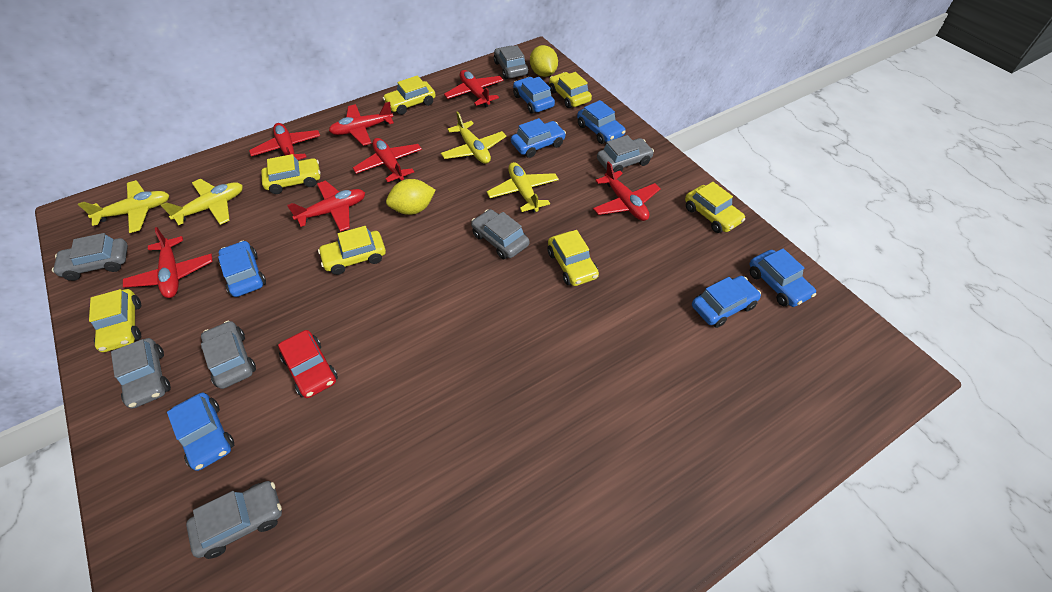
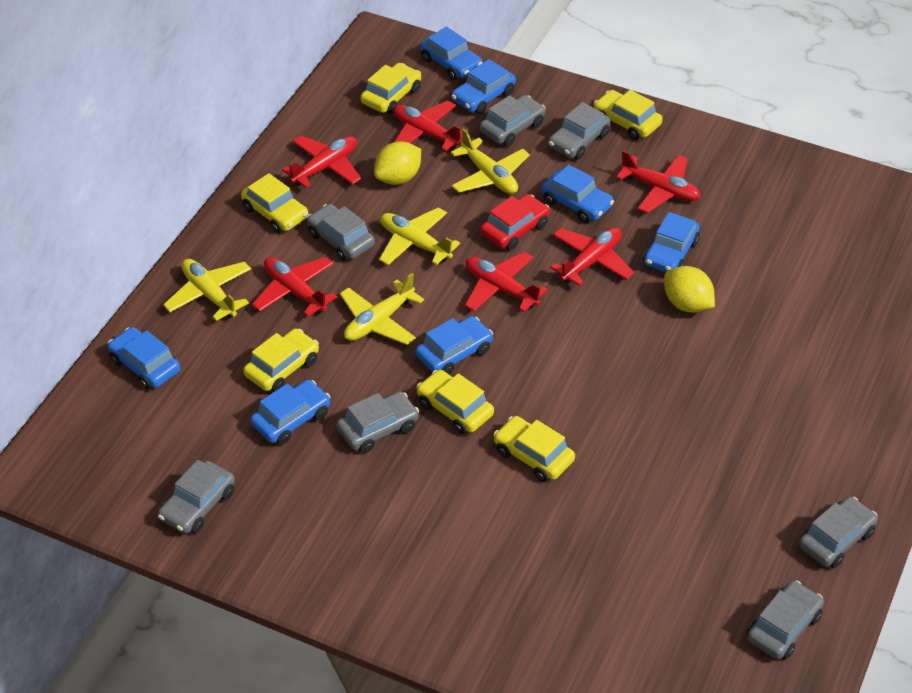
red plane: [123,227,213,298] [249,123,320,160] [287,181,365,232] [329,102,394,146] [353,138,422,182] [444,70,504,107] [593,161,661,221] = 7 -> [252,257,338,317] [282,135,361,188] [393,100,468,151] [465,252,548,312] [550,227,634,286] [616,150,701,213] = 6
yellow car: [89,289,141,352] [261,154,320,194] [318,226,386,275] [383,75,436,115] [547,230,599,286] [549,72,592,108] [685,182,745,233] = 7 -> [241,173,308,233] [243,328,319,392] [361,63,421,114] [417,370,494,434] [494,416,575,482] [594,90,663,140] = 6

